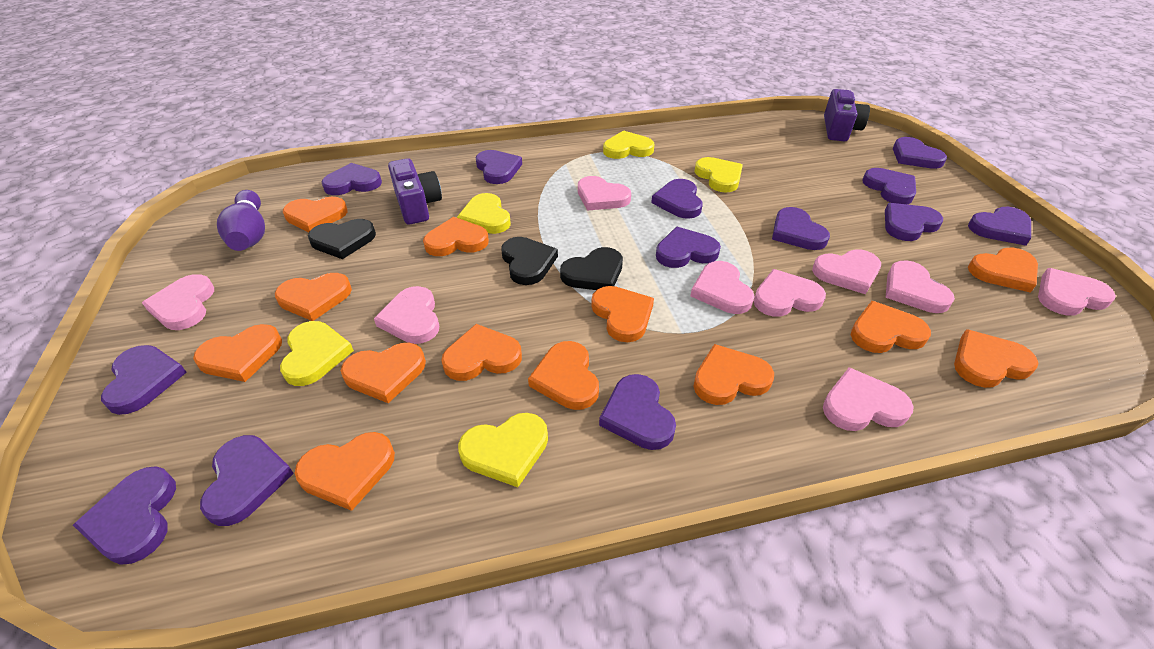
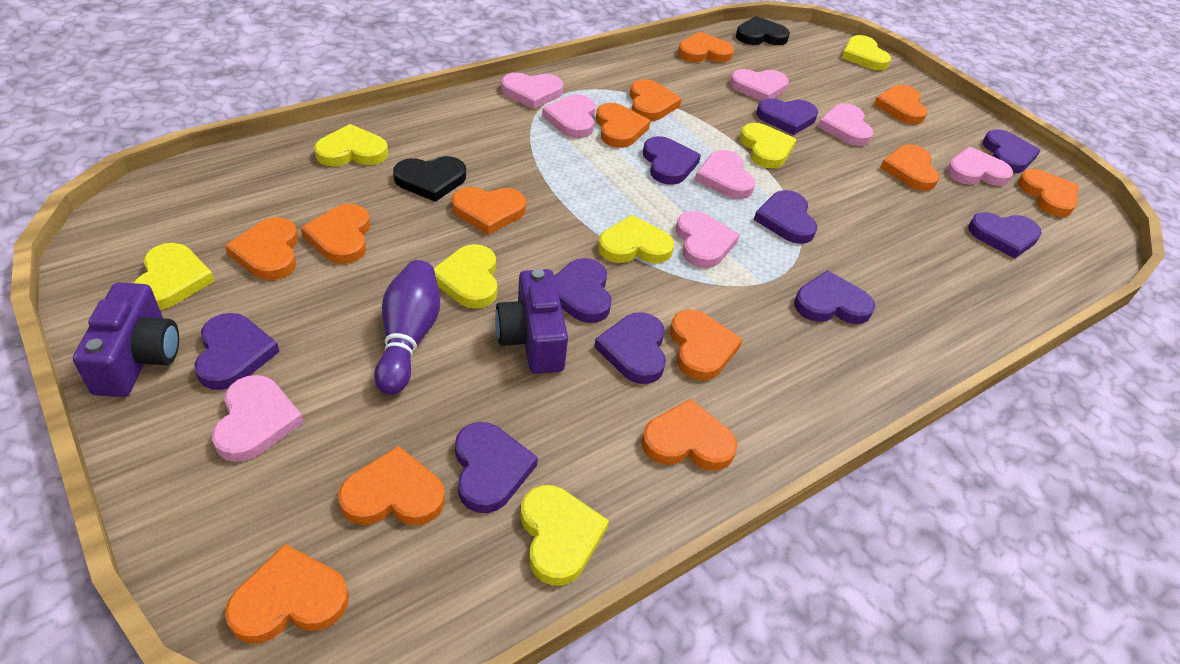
black heart: [308,219,376,259] [501,237,558,285] [560,247,623,290] = 3 -> [393,156,466,202] [736,16,790,45] = 2
pink heart: [142,274,214,330] [374,286,439,344] [578,176,631,211] [690,261,754,314] [753,269,826,317] [812,249,881,294] [823,367,914,431] [886,260,955,313] [1038,268,1116,316] = 9 -> [212,375,304,462] [501,73,563,109] [542,94,596,138] [676,211,740,268] [695,150,755,199] [730,69,789,101] [818,103,874,146] [947,147,1013,186] = 8
purple heart: [73,466,176,565] [101,345,187,415] [200,435,294,526] [322,163,382,195] [476,150,522,184] [599,374,676,450] [651,179,703,219] [656,227,721,268] [772,207,830,250] [862,168,916,204] [885,203,943,241] [893,137,947,169] [968,207,1031,246] = 13 -> [194,313,279,390] [455,422,538,513] [554,258,612,323] [594,312,666,384] [643,136,701,185] [754,190,817,244] [756,98,818,135] [794,270,875,324] [968,212,1042,259] [983,129,1041,173] = 10
yellow heart: [280,321,354,386] [457,193,511,234] [458,413,548,487] [603,130,654,159] [695,157,743,193] = 5 -> [134,243,214,310] [314,124,388,167] [434,244,497,309] [520,485,609,585] [598,215,674,263] [740,123,797,168] [842,35,891,70] = 7

